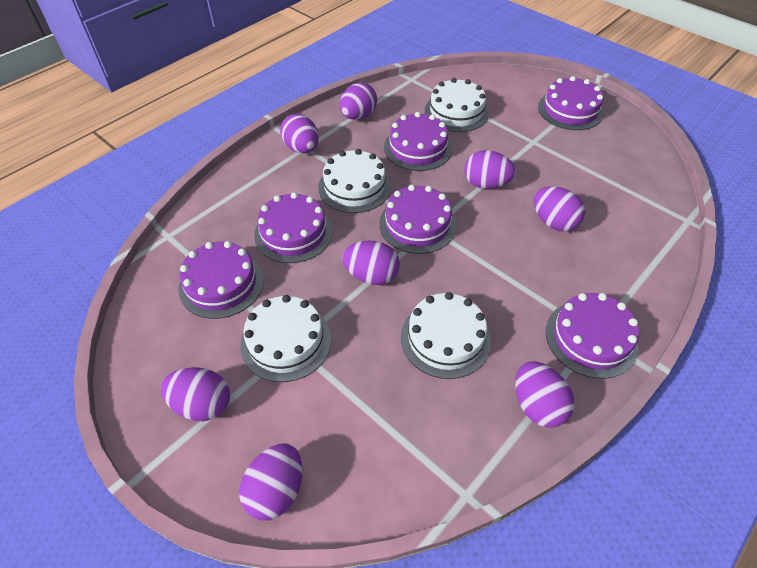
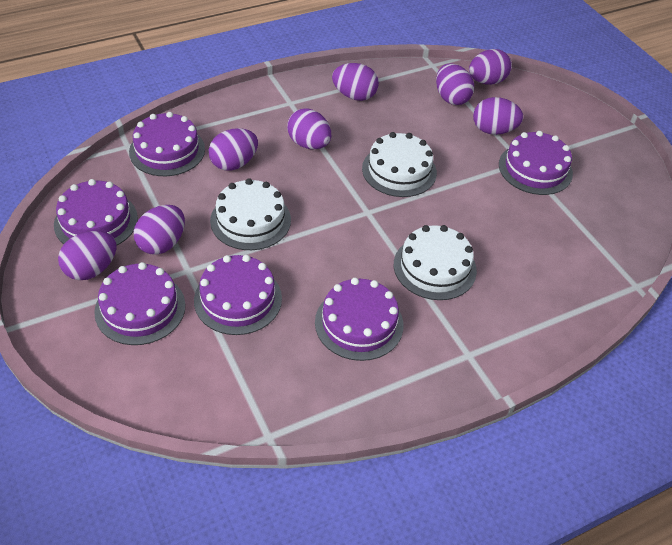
white cake: [240,295,331,382] [318,149,391,213] [401,292,491,379] [425,78,489,132] = 4 -> [210,178,291,250] [362,132,437,197] [394,225,477,300] = 3

